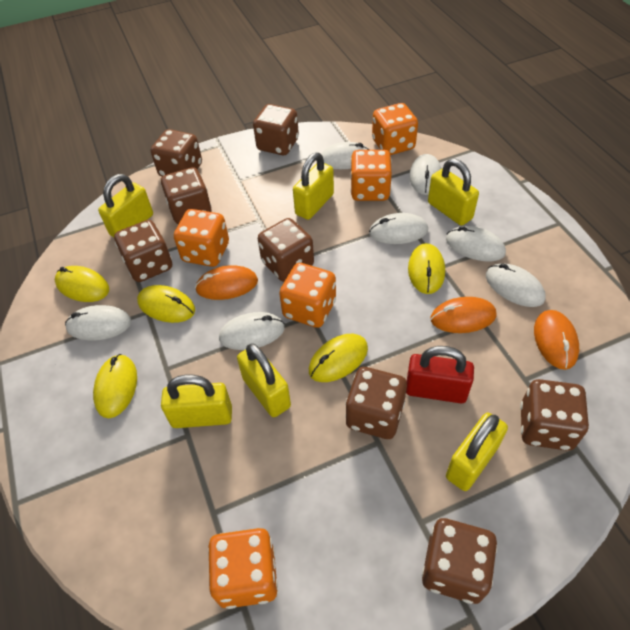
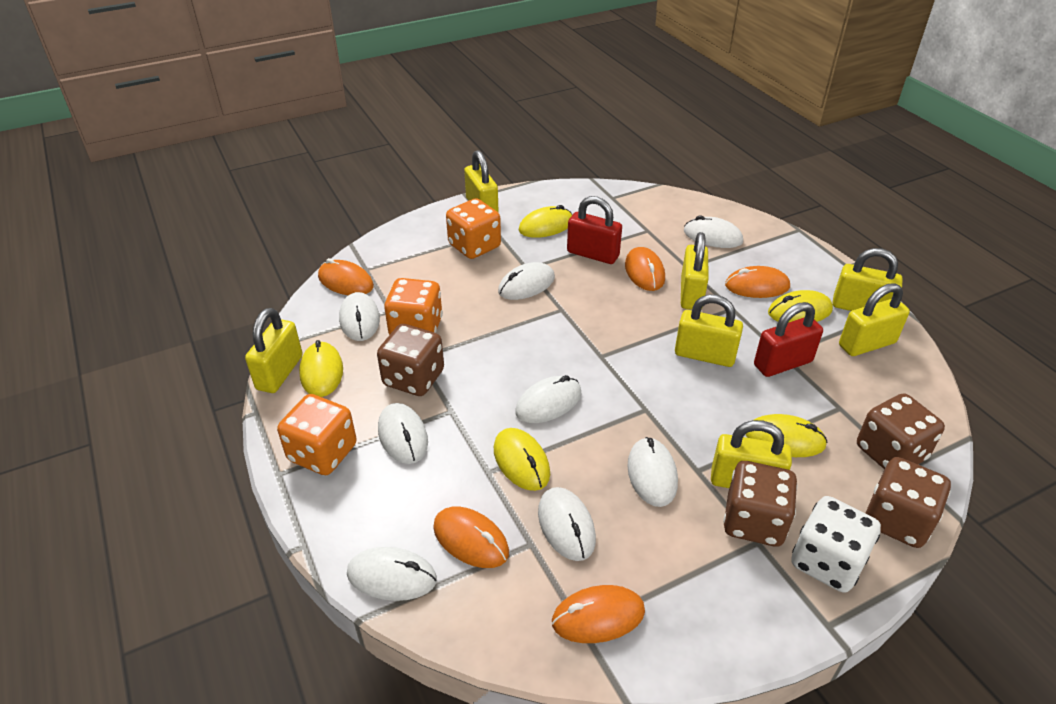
brown dice: [114,220,172,282] [151,129,202,177] [161,167,211,224] [253,104,299,155] [258,218,314,282] [345,367,407,439] [422,518,497,604] [520,379,589,451] = 8 -> [377,324,444,396] [723,461,797,547] [857,393,945,470] [866,457,951,548] = 4
orange dice: [174,209,229,267] [208,528,278,609] [279,263,336,328] [350,150,392,201] [372,103,418,155] = 5 -> [277,394,357,475] [384,278,443,335] [446,198,501,259] = 3
orange mouse: [195,265,258,300] [431,297,496,333] [534,310,579,370] = 3 -> [318,258,374,295] [433,507,509,568] [552,585,645,643] [625,247,665,291] [725,266,790,298] = 5
red padlock: [406,346,474,404] = 1 -> [567,196,622,264] [754,302,823,377] = 2
white dice: none = 0 -> [791,496,881,593] = 1
white mouse: [65,305,131,340] [219,312,285,350] [321,142,369,169] [369,213,428,244] [409,154,442,195] [446,226,506,261] [486,263,546,307] = 7 -> [339,292,380,341] [347,547,437,601] [378,403,428,464] [498,262,555,300] [516,375,581,423] [538,487,596,561] [627,437,678,507] [684,215,743,248] = 8
yellow padlock: [98,174,153,237] [161,374,232,428] [237,343,291,417] [293,152,334,220] [428,159,479,226] [446,413,508,491] = 6 -> [245,308,303,393] [464,150,499,213] [675,294,743,367] [681,232,709,310] [711,420,792,488] [833,248,903,311] [839,283,910,356] = 7

